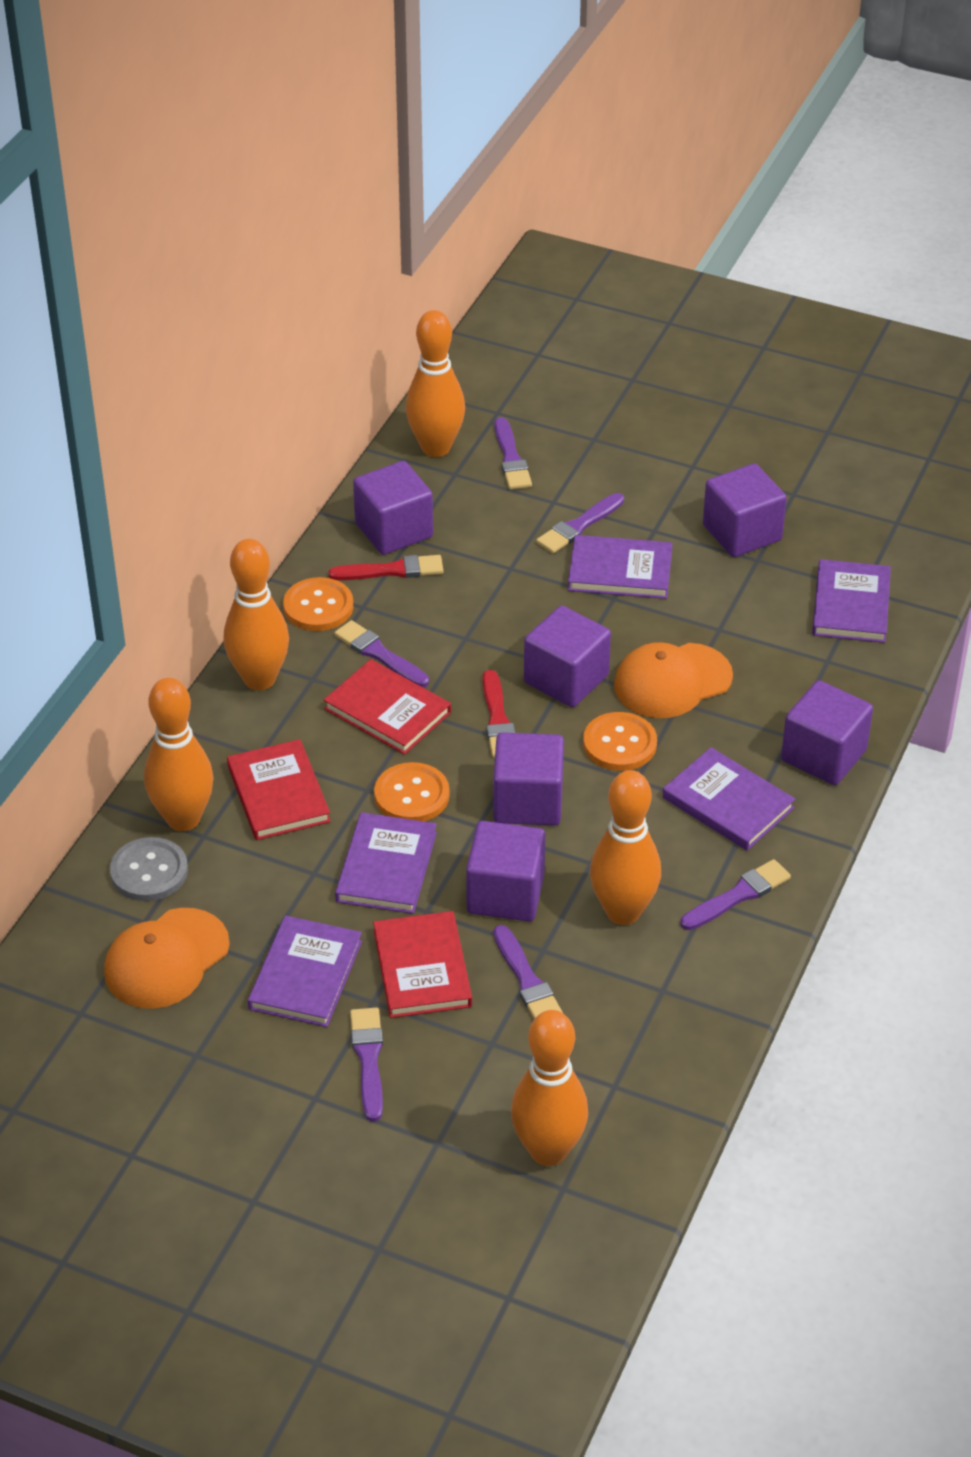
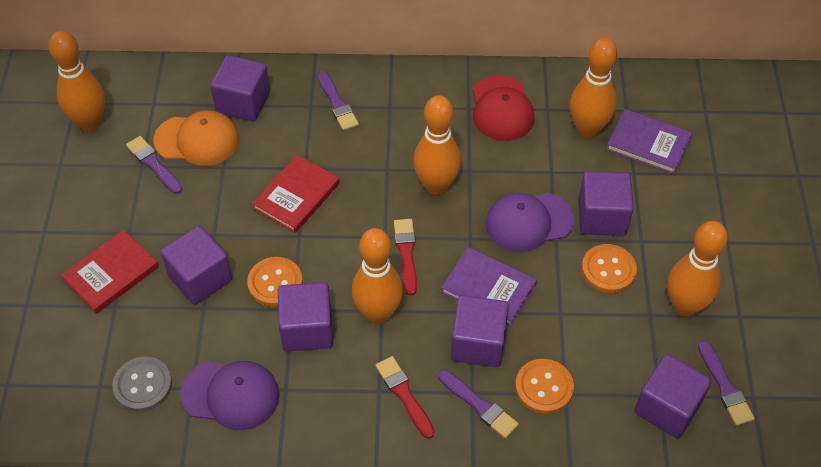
orange cap: [104,908,230,1009] [614,642,733,718] = 2 -> [153,110,239,166] = 1
purple book: [248,915,362,1027] [335,812,437,914] [568,535,672,599] [663,747,795,851] [812,559,891,643] = 5 -> [441,247,537,326] [606,109,693,175] = 2
purple brush: [334,620,429,687] [350,1008,383,1122] [493,925,563,1019] [494,417,532,489] [536,493,624,553] [680,859,791,930] = 6 -> [126,136,183,194] [317,71,359,131] [438,370,519,438] [698,340,755,426] = 4
purple cap: none = 0 -> [180,361,280,430] [485,192,575,252] = 2
red book: [227,739,331,840] [324,659,451,755] [373,911,472,1018] = 3 -> [61,230,159,314] [252,155,340,233] = 2
red cap: none = 0 -> [473,75,534,141] = 1

